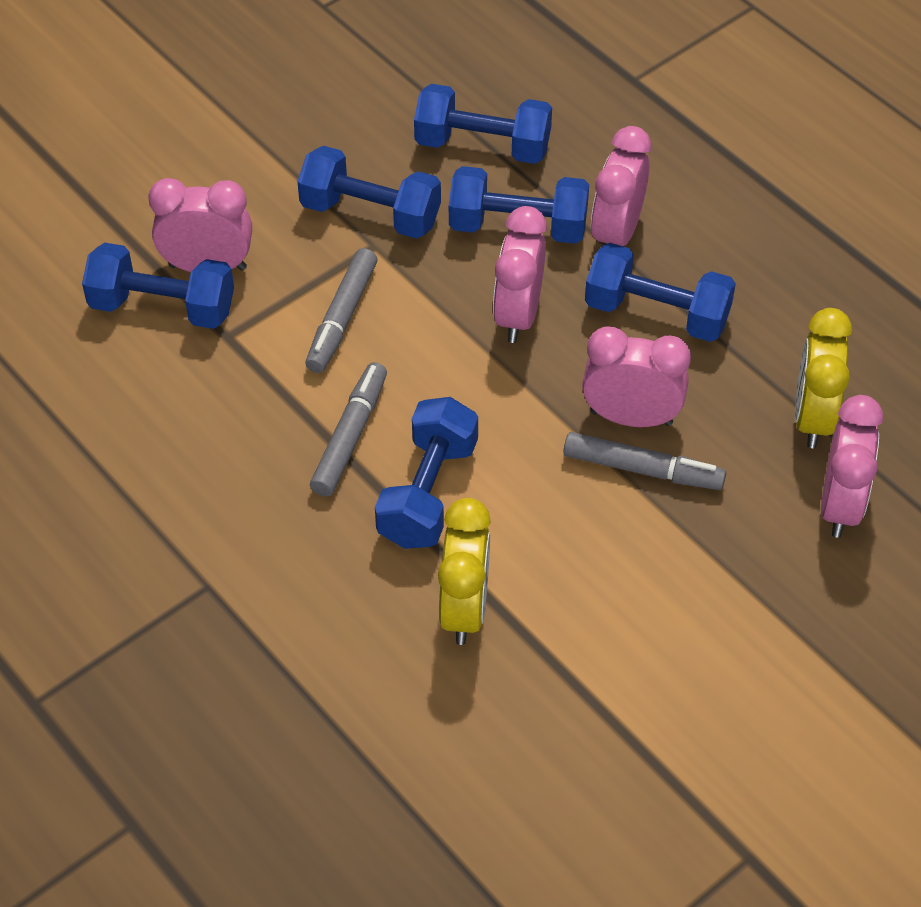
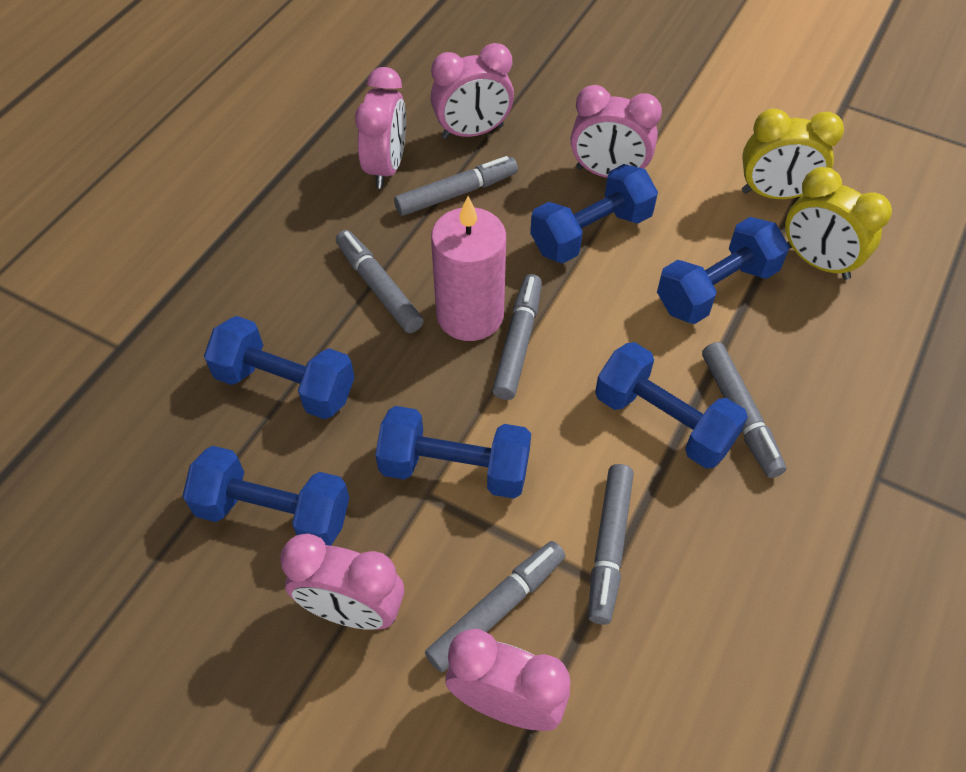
grey marker: [305,248,377,373] [310,362,387,497] [563,432,726,490] = 3 -> [336,230,424,333] [394,156,518,216] [425,541,565,672] [492,274,542,400] [588,464,634,625] [702,342,786,478] = 6
pink candle: none = 0 -> [431,196,506,341] = 1

